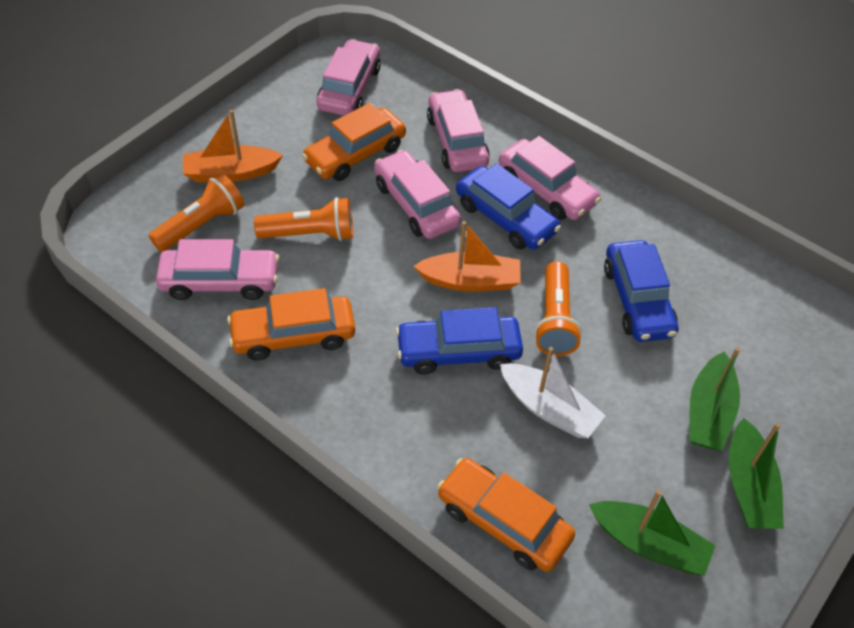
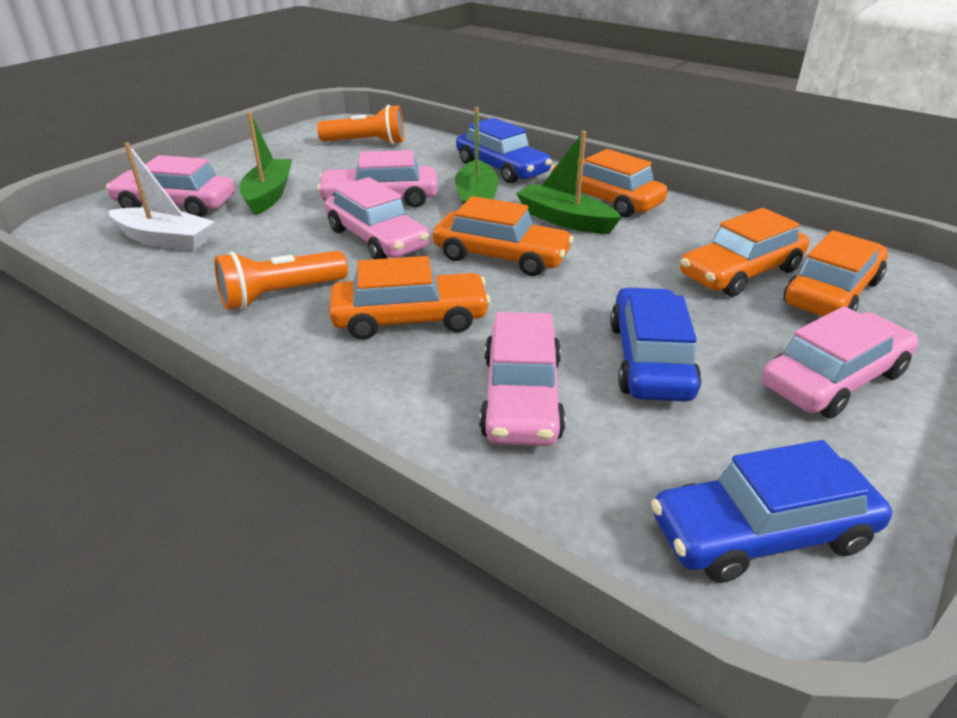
orange boat: [183,110,283,182] [414,221,521,292] = 2 -> none = 0
orange car: [227,288,355,361] [302,103,406,181] [437,458,575,572] = 3 -> [329,256,491,340] [433,196,574,276] [551,149,668,217] [680,208,809,297] [784,230,888,316] = 5
orange flashlight: [149,173,245,252] [254,197,353,241] [534,261,582,356] = 3 -> [214,251,348,310] [317,105,404,145] = 2

